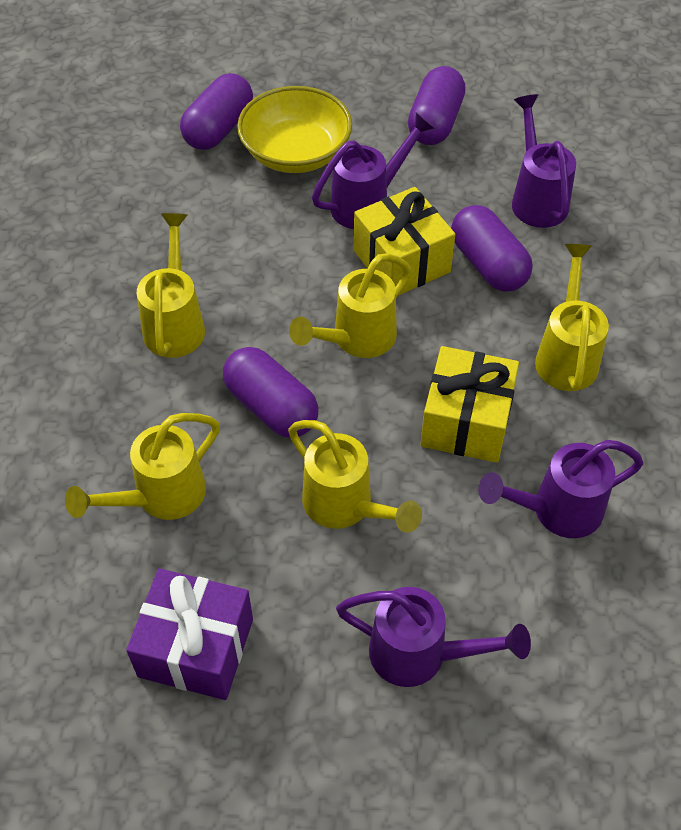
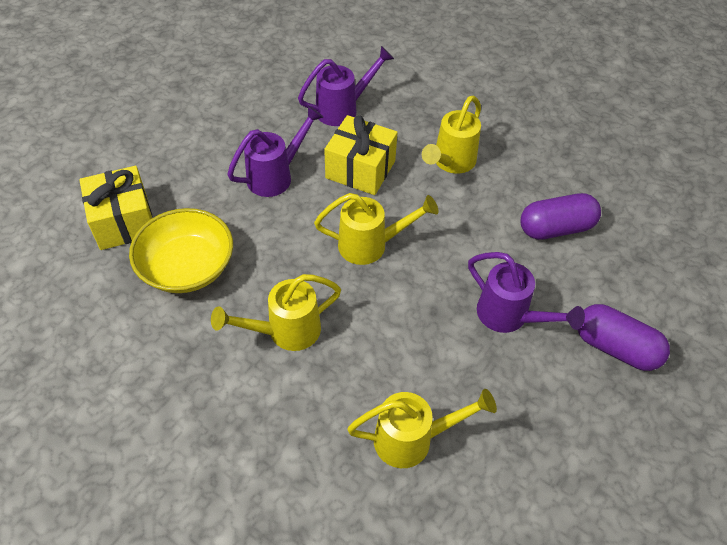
purple capsule: [180,73,253,150] [223,347,319,438] [408,66,465,145] [451,205,533,292] = 4 -> [521,193,601,240] [578,304,670,371] = 2
purple gift: [126,568,253,700] = 1 -> none = 0
purple watering can: [312,113,435,229] [336,587,531,687] [478,440,644,538] [512,94,576,228] = 4 -> [227,105,323,197] [298,46,394,126] [468,252,585,333] = 3
yellow watering can: [65,413,220,520] [137,213,205,358] [288,420,422,533] [289,253,411,358] [535,244,609,391] = 5 -> [211,274,341,351] [314,193,439,265] [347,389,497,468] [422,96,481,174] = 4

